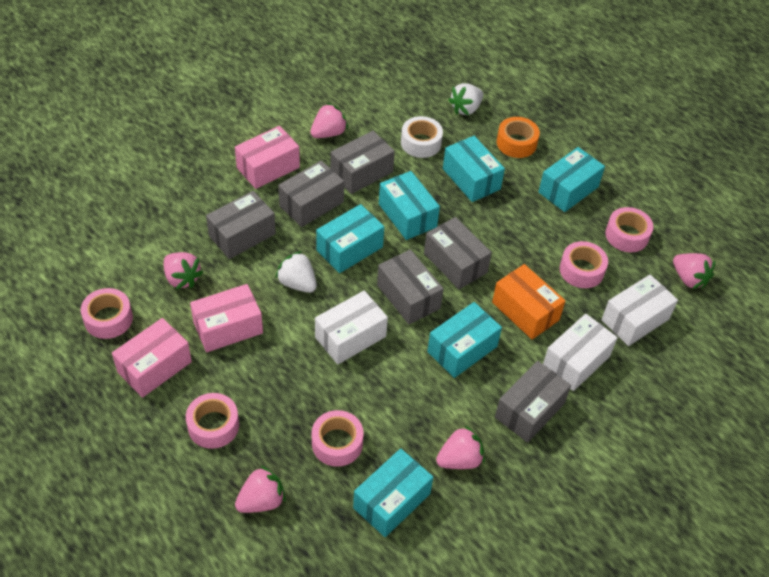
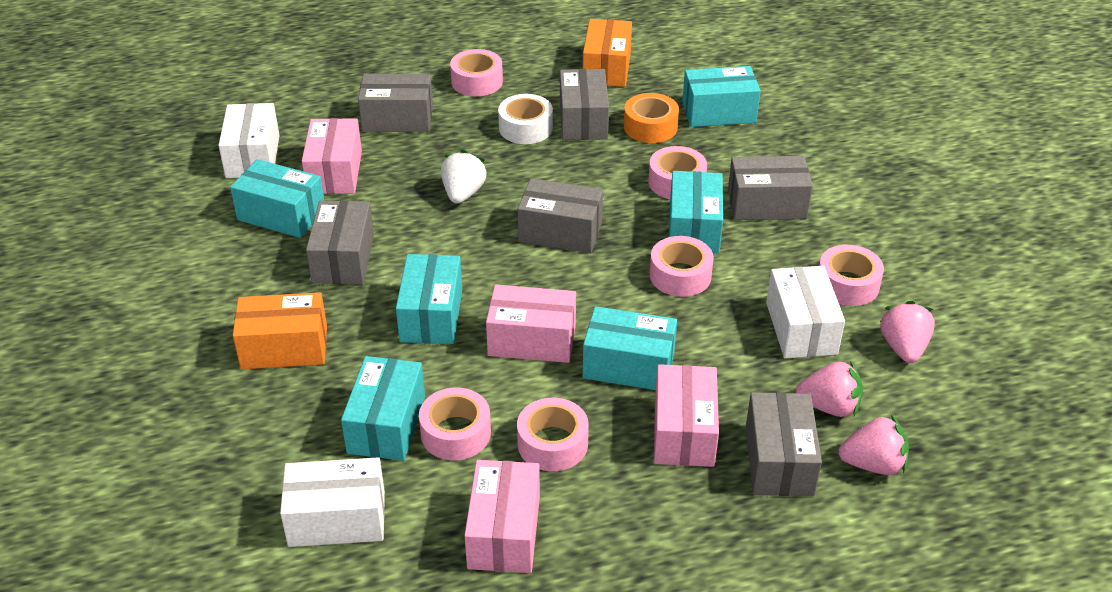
orange box: [492,264,565,340] = 1 -> [233,292,327,369] [583,19,632,87] = 2
pink box: [112,318,192,398] [190,284,263,352] [235,126,300,189] = 3 -> [302,118,362,194] [464,460,540,573] [486,285,576,363] [654,364,719,467] = 4
pink strawberry: [164,252,203,290] [235,466,286,513] [310,103,348,138] [436,425,485,469] [673,253,715,289] = 5 -> [796,360,863,417] [839,415,909,475] [880,301,935,363] = 3
pink tape: [81,288,133,339] [186,393,239,449] [312,410,364,467] [560,241,608,288] [605,207,653,252] = 5 -> [419,388,491,460] [450,49,503,96] [517,398,589,471] [648,146,707,199] [650,236,714,297] [819,245,884,306] = 6
white strawberry: [275,251,317,293] [448,83,483,115] = 2 -> [441,150,487,204] = 1

